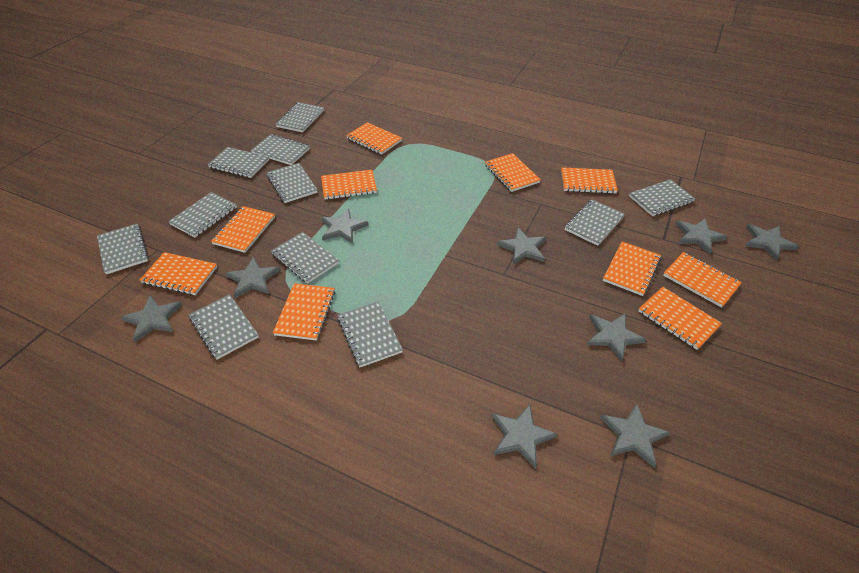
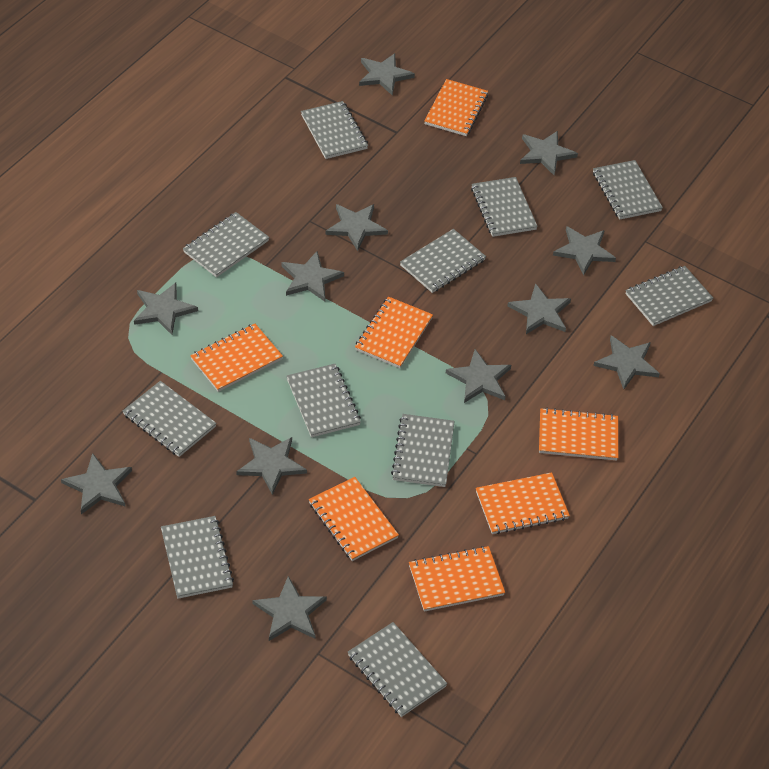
grey star: [121,295,182,342] [225,257,280,298] [321,209,369,244] [492,404,558,469] [497,227,546,265] [587,314,646,362] [600,403,671,468] [675,219,727,254] [745,224,799,261] = 9 -> [61,453,132,514] [134,283,198,335] [237,437,307,495] [252,576,327,641] [281,251,344,302] [325,204,388,251] [359,53,415,96] [446,349,511,403] [508,283,571,334] [520,131,578,175] [553,226,616,275] [593,335,660,389] = 12
orange notebook: [140,252,217,295] [211,206,275,253] [273,283,335,341] [321,170,377,199] [346,122,402,155] [485,153,541,192] [561,167,618,194] [603,241,661,296] [639,287,722,350] [663,252,742,308] = 10 -> [190,324,283,392] [309,477,399,561] [355,297,433,368] [409,546,505,612] [424,79,488,136] [476,472,570,534] [539,408,618,461] = 7

